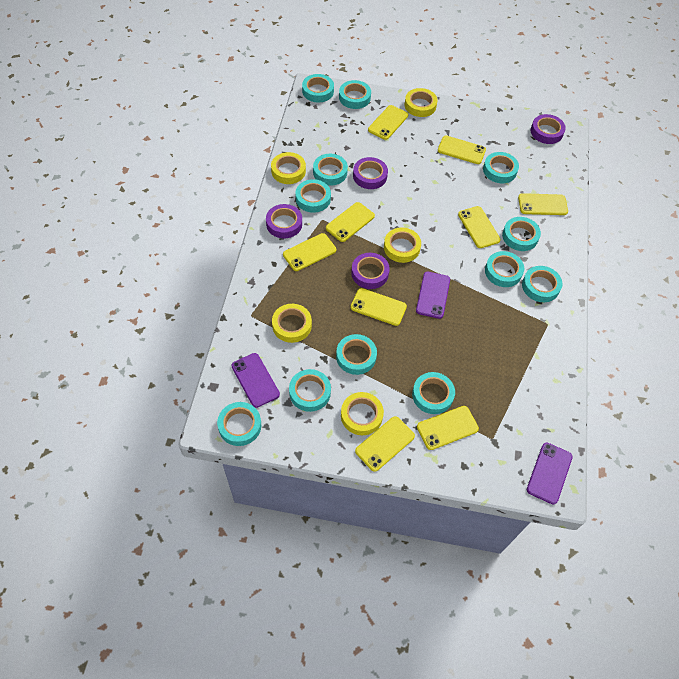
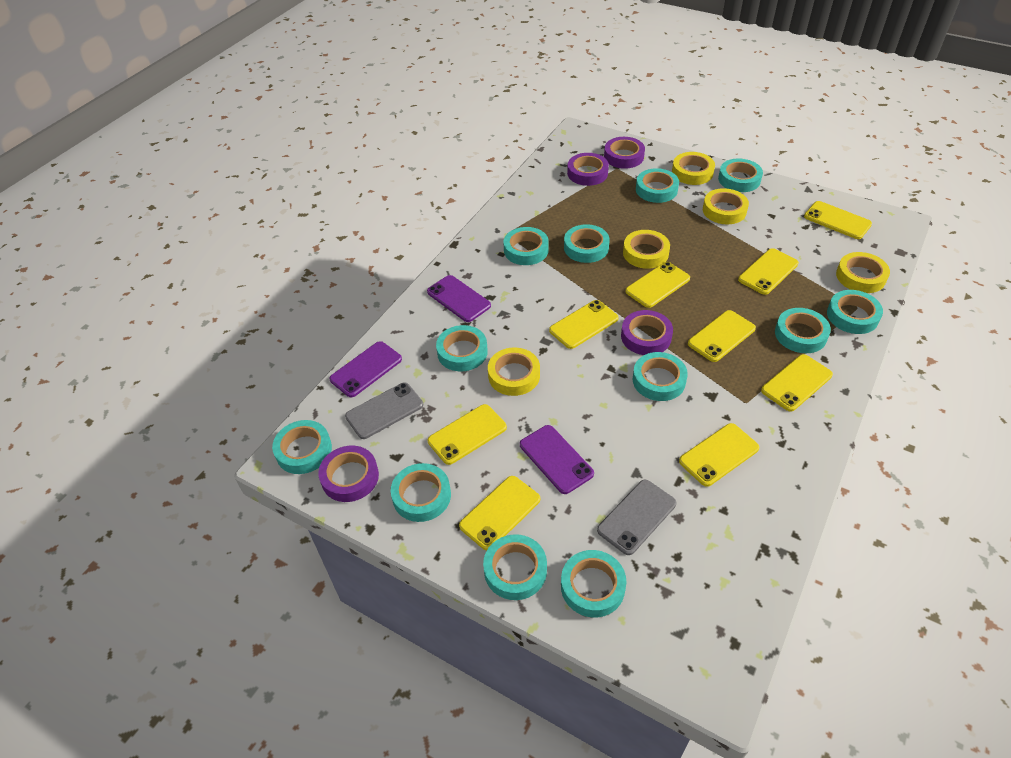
grey phone: none = 0 -> [345,382,423,439] [597,480,676,555] = 2

